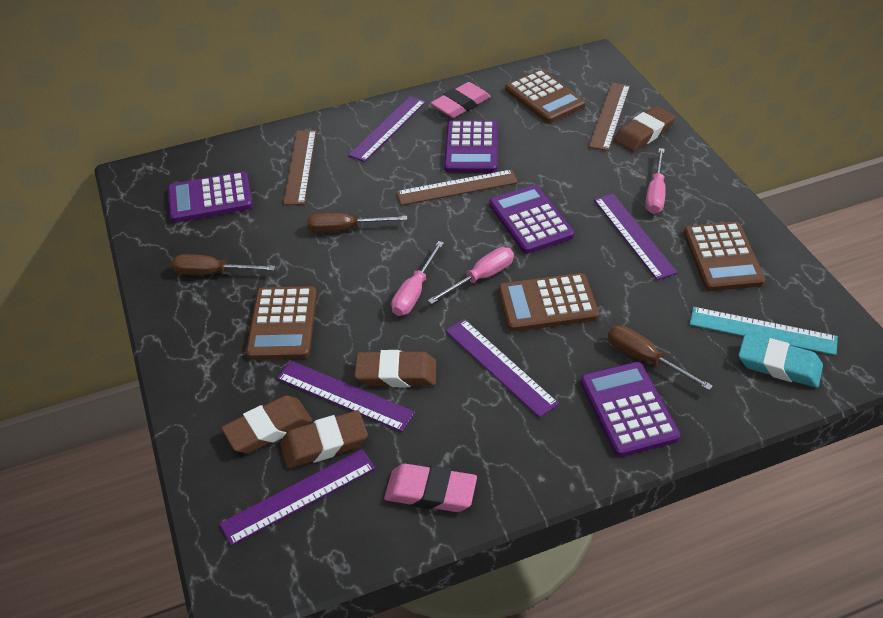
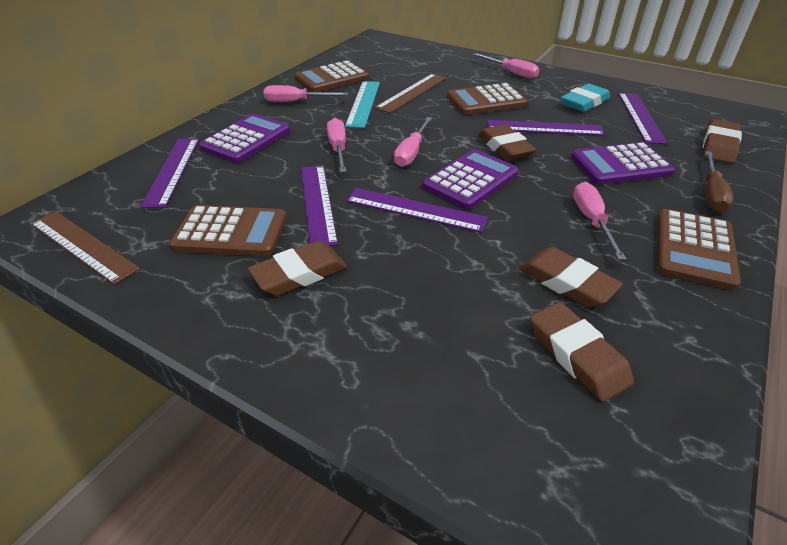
brown eraser: [221,395,312,454] [280,410,368,469] [354,350,437,387] [614,106,676,152] = 4 -> [248,241,347,296] [478,124,537,161] [519,247,623,308] [530,302,634,402] [703,119,742,163] = 5
brown ruler: [283,130,316,205] [397,169,518,206] [588,83,630,151] = 3 -> [31,211,140,285] [375,74,446,113] = 2
brown screwdriver: [172,254,275,275] [307,213,407,233] [608,326,713,390] = 3 -> [705,151,734,212] = 1
pink eraser: [384,464,477,512] [431,82,491,118] = 2 -> none = 0
pink screwdriver: [391,241,444,316] [428,247,514,304] [645,148,666,214] = 3 -> [263,85,348,102] [327,118,346,172] [394,117,432,167] [473,53,540,79] [573,182,626,260] = 5
purple calculator: [168,171,253,222] [444,121,498,173] [489,185,574,254] [580,362,680,457] = 4 -> [199,114,290,163] [422,149,519,209] [571,142,675,185] = 3

